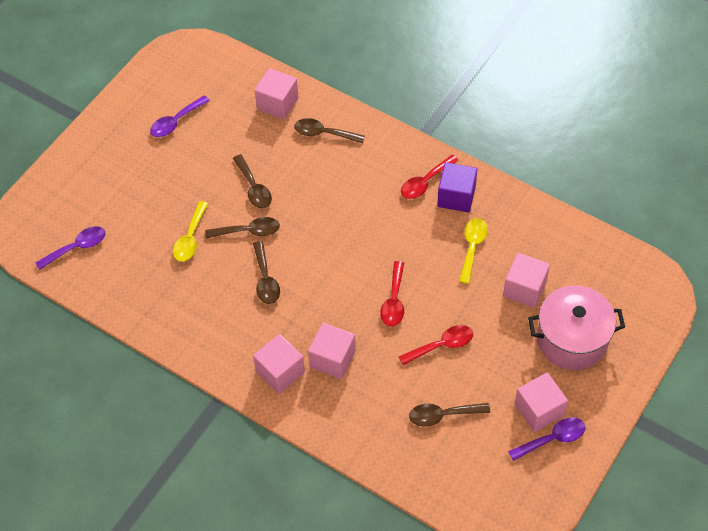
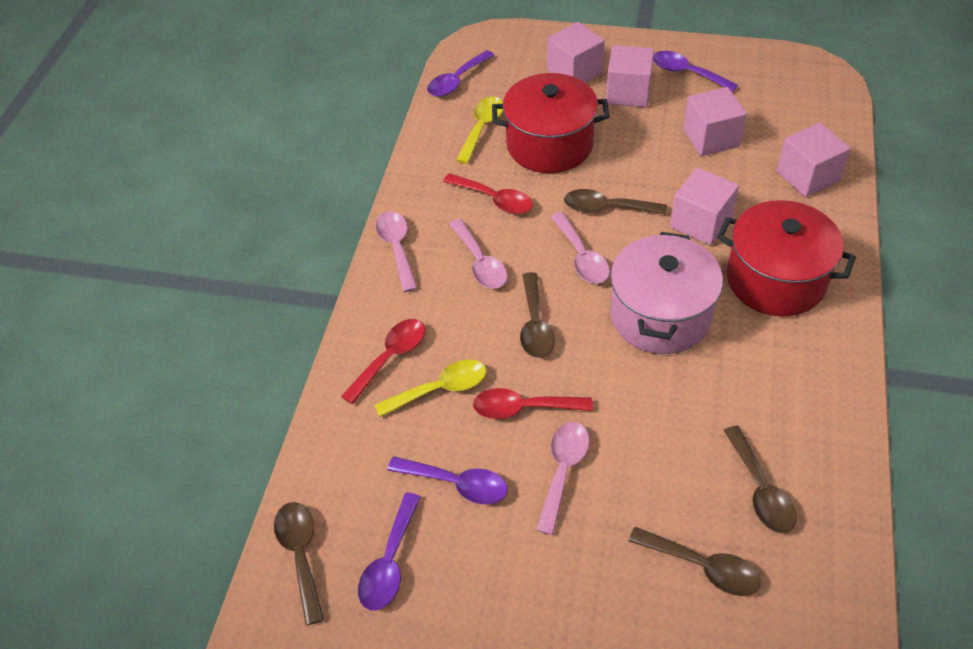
pink spoon: none = 0 -> [375,211,417,292] [449,219,508,289] [536,422,590,535] [551,212,610,284] = 4
purple cube: [437,162,477,213] = 1 -> none = 0
purple spoon: [35,226,106,270] [150,95,210,137] [508,417,586,461] = 3 -> [358,492,421,611] [387,456,508,504] [427,50,494,97] [653,51,738,92] = 4
red pot: none = 0 -> [492,73,609,173] [717,200,856,317] = 2

